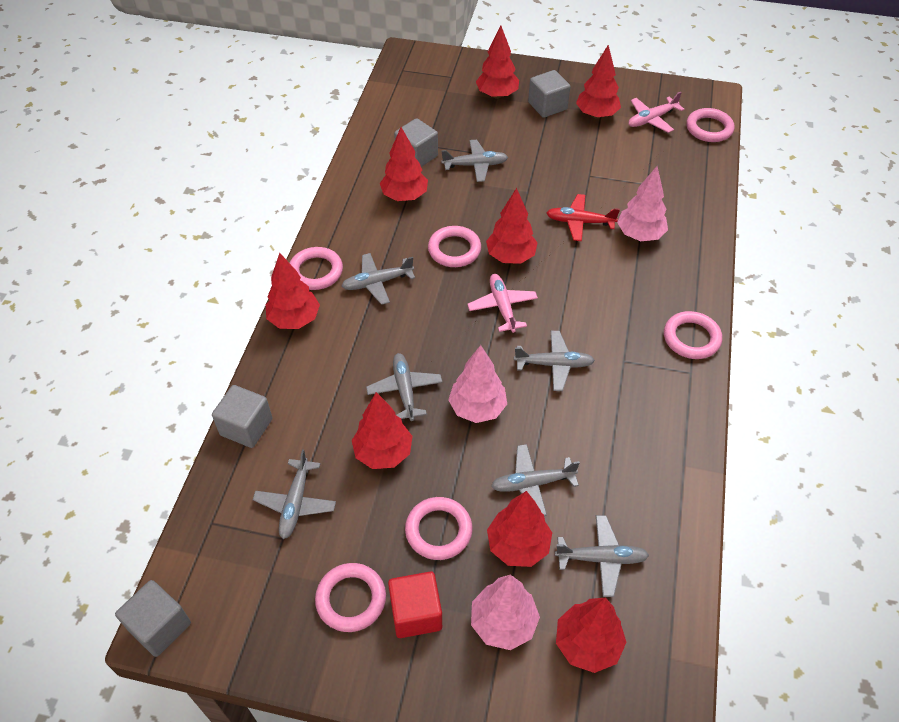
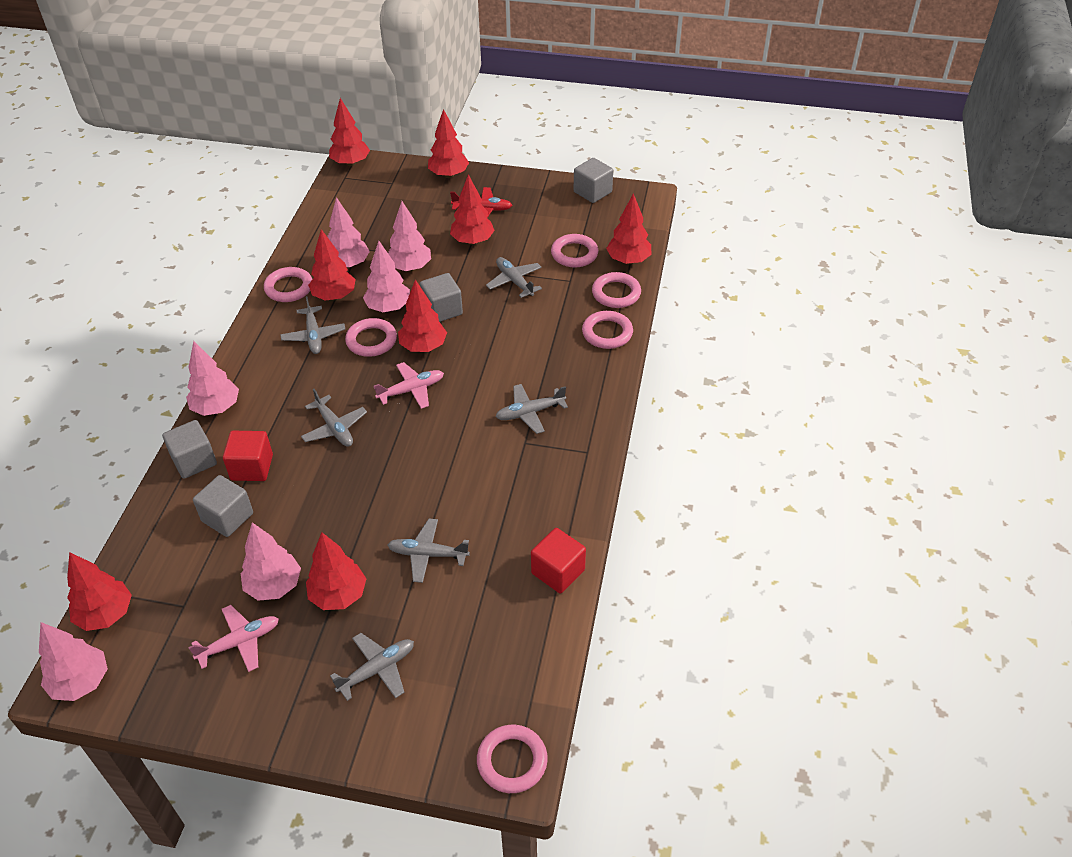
grey plane: [253,449,336,539] [342,253,415,305] [366,353,443,421] [441,140,508,182] [491,444,580,516] [514,331,595,391] [555,515,649,597] = 7 -> [280,296,345,354] [301,389,367,447] [330,633,414,701] [387,518,470,583] [486,257,542,298] [495,384,568,434] = 6
pink tree: [448,345,507,423] [471,575,540,650] [617,166,668,241] = 3 -> [39,622,108,701] [186,341,239,416] [241,522,301,601] [327,197,370,268] [363,241,410,312] [388,201,431,271] = 6
red cube: [388,571,442,638] = 1 -> [223,431,273,481] [531,528,586,593] = 2

